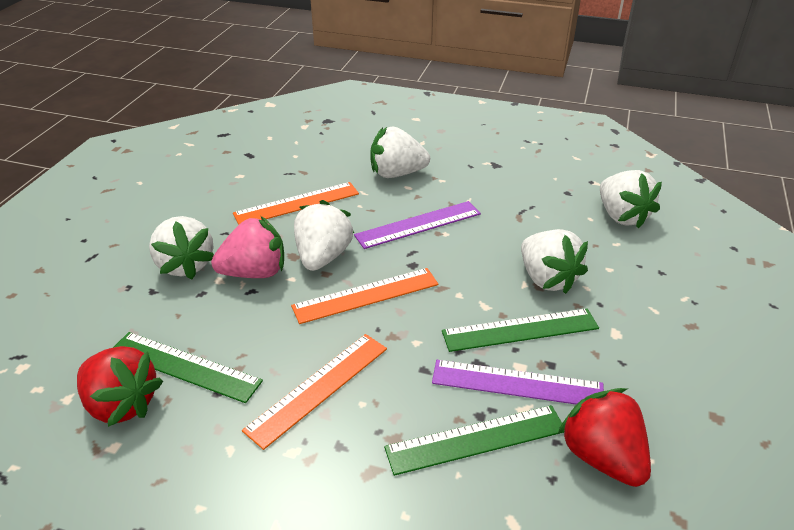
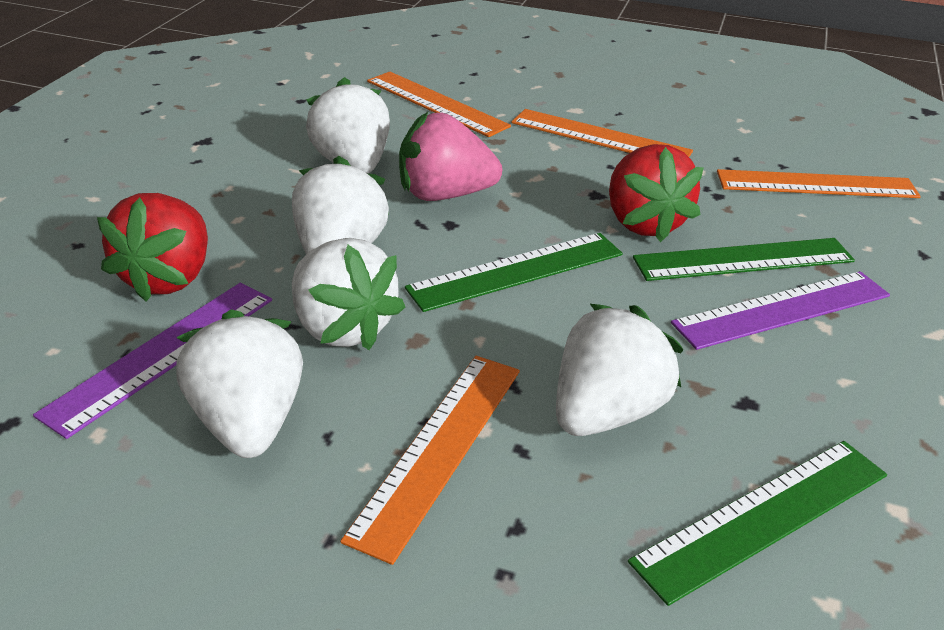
orange ruler: [233,182,359,225] [242,334,387,450] [291,268,439,324] = 3 -> [340,356,520,565] [367,72,511,137] [511,109,693,157] [717,169,921,198] = 4

